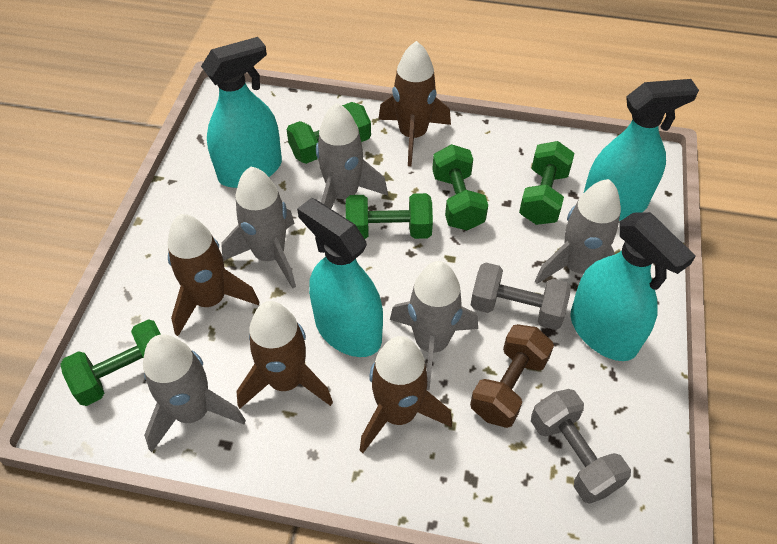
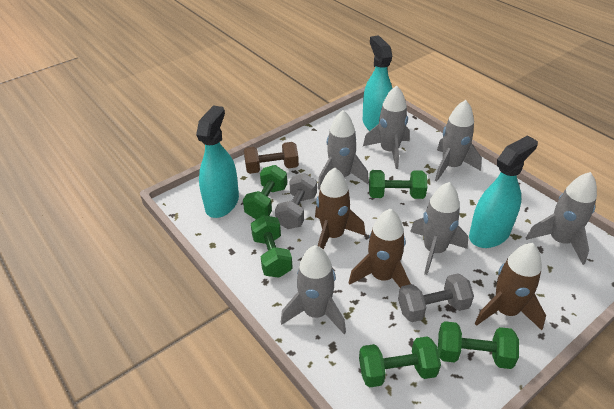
brown rocket: [167,214,259,336] [236,301,333,409] [360,336,452,453] [378,41,451,166] = 4 -> [315,167,366,249] [349,208,411,288] [475,243,546,330] = 3
grey rocket: [143,334,246,452] [221,167,296,289] [316,103,388,209] [390,261,478,390] [535,179,621,284] = 5 -> [281,245,346,334] [318,110,369,189] [363,85,410,169] [410,182,468,275] [435,100,482,181] [526,172,597,265] = 6
turquoise spray bottle: [201,37,282,188] [297,198,383,357] [571,212,696,361] [583,79,699,221] = 4 -> [196,105,239,218] [363,35,393,131] [469,136,538,248] = 3

